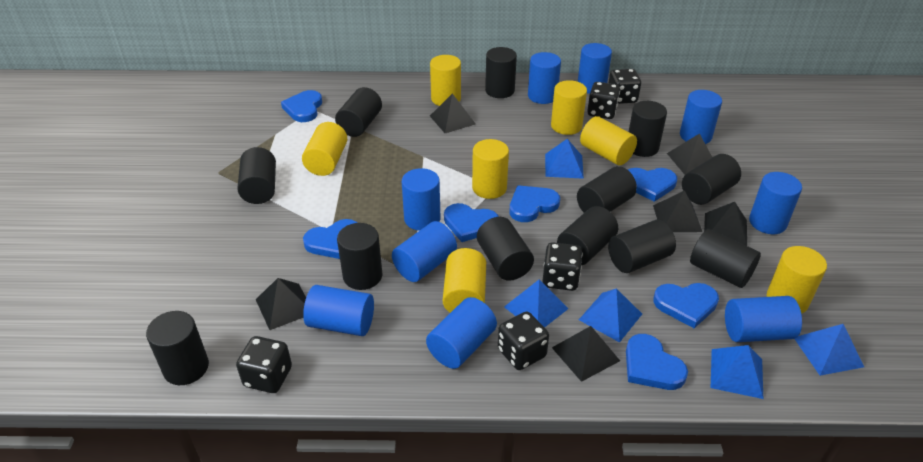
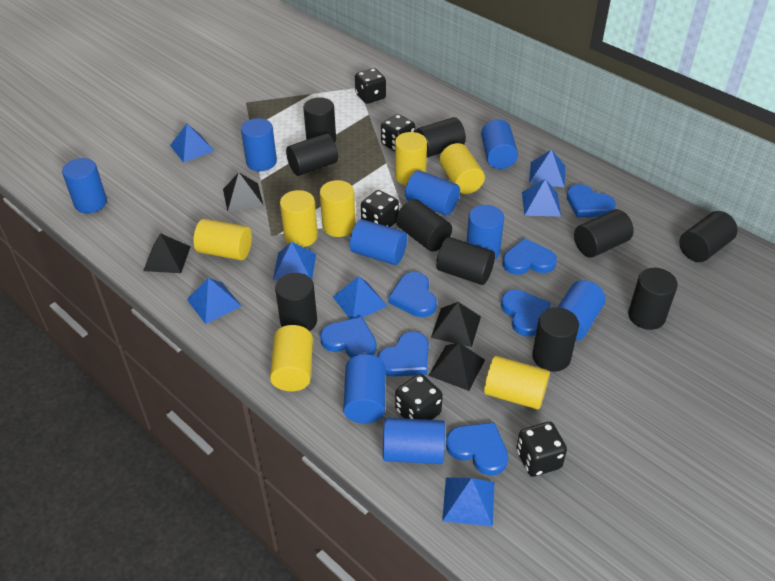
black cylinder: [146,311,209,385] [238,147,276,204] [335,87,382,137] [337,223,382,290] [477,217,534,281] [485,47,517,98] [557,206,618,265] [577,166,637,213] [608,220,676,273] [629,101,667,157] [682,154,741,205] [690,229,761,288] = 12 -> [275,273,317,331] [286,133,338,176] [303,97,336,142] [396,199,452,251] [415,117,466,158] [436,237,495,285] [532,307,579,372] [574,209,634,258] [628,268,678,330] [679,211,738,262] = 10
black pyramid: [256,278,306,330] [430,93,476,133] [552,326,620,382] [653,190,702,232] [667,133,712,175] [704,202,747,246] = 6 -> [143,233,191,273] [223,172,264,212] [429,343,485,391] [431,302,481,347] = 4
blue pyramid: [504,280,569,328] [545,139,584,179] [579,288,642,343] [711,345,763,399] [795,324,864,376] = 5 -> [170,124,214,163] [187,278,241,324] [273,242,316,280] [333,276,387,319] [442,477,494,527] [522,179,561,216] [529,149,565,187] = 7

